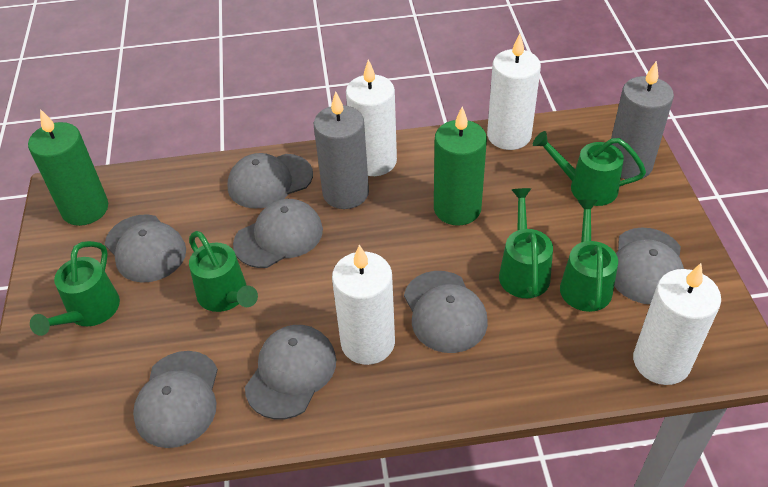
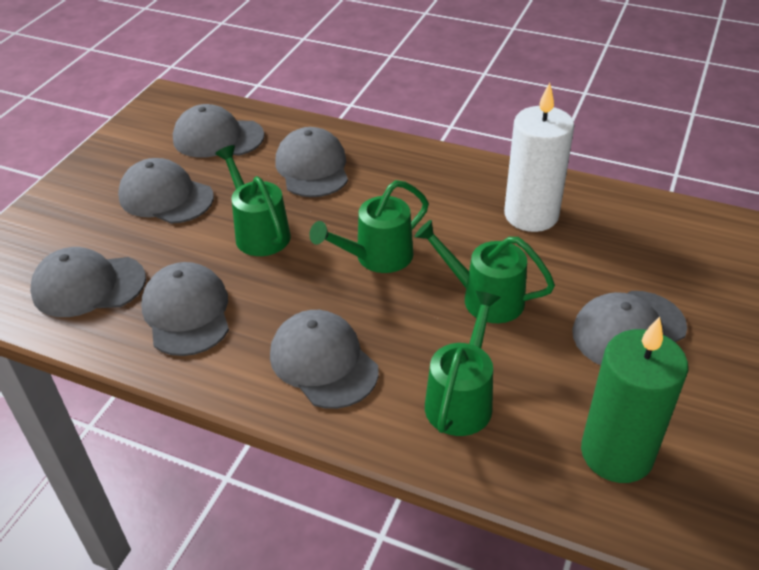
green candle: [28,109,108,226] [434,106,487,226] = 2 -> [581,316,688,483] = 1
green watering can: [30,241,120,336] [189,231,258,312] [499,188,553,298] [533,131,646,206] [560,200,618,312] = 5 -> [215,145,291,256] [309,180,429,273] [414,220,555,323] [425,291,501,436] = 4
grey candle: [314,91,369,209] [611,61,674,179] = 2 -> none = 0
white candle: [332,245,395,365] [346,59,397,176] [487,34,541,150] [633,263,721,385] = 4 -> [504,83,574,232] = 1

